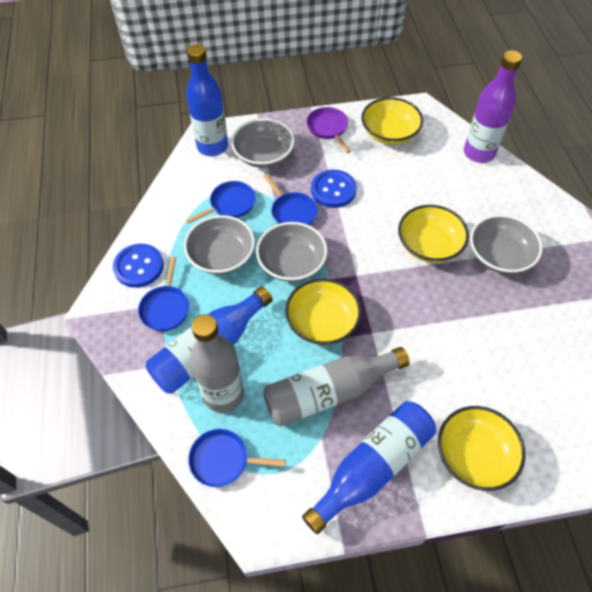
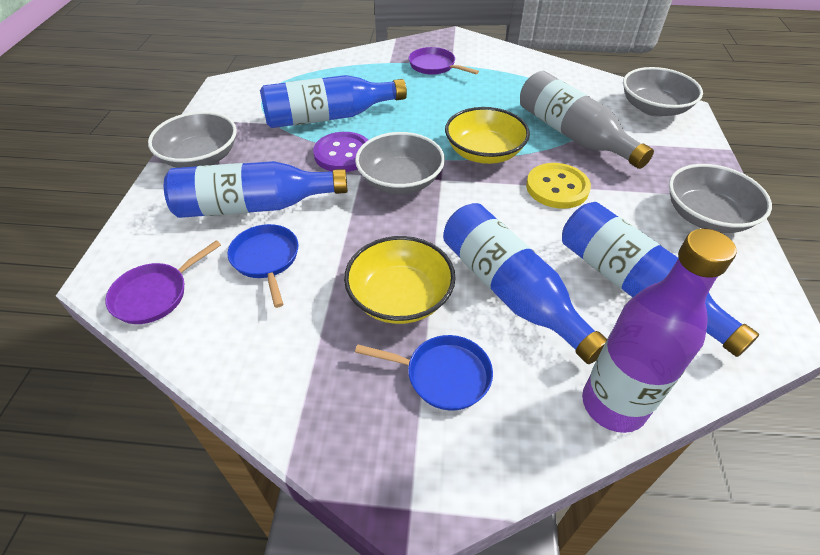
blue bottle: [146,286,273,394] [186,44,228,156] [302,401,436,534] = 3 -> [164,161,348,218] [260,75,407,128] [443,203,607,364] [562,202,759,357] = 4
blue button: [113,244,164,288] [311,170,357,208] = 2 -> none = 0
blue pan: [138,257,189,331] [186,181,256,224] [188,429,286,487] [263,174,318,225] = 4 -> [227,224,298,308] [355,335,493,411] = 2
grey bottle: [190,314,244,413] [263,347,410,427] = 2 -> [520,71,654,169] = 1
purple button: none = 0 -> [313,132,368,172] = 1
purple pan: [306,107,351,153] = 1 -> [105,240,221,324] [409,47,479,75] = 2
yellow bowl: [285,278,361,345] [362,97,423,145] [398,205,469,263] [438,406,526,491] = 4 -> [344,236,456,324] [445,107,530,164] = 2
yellow button: none = 0 -> [526,163,591,209] = 1

